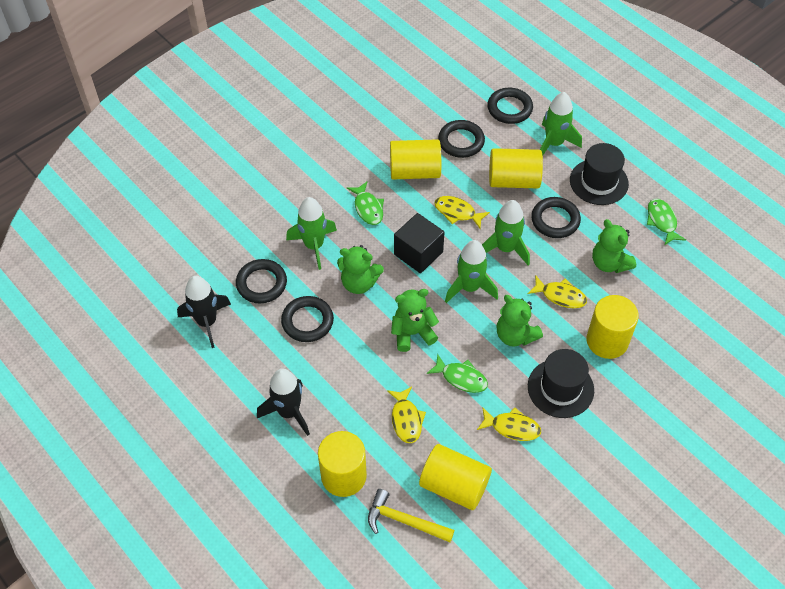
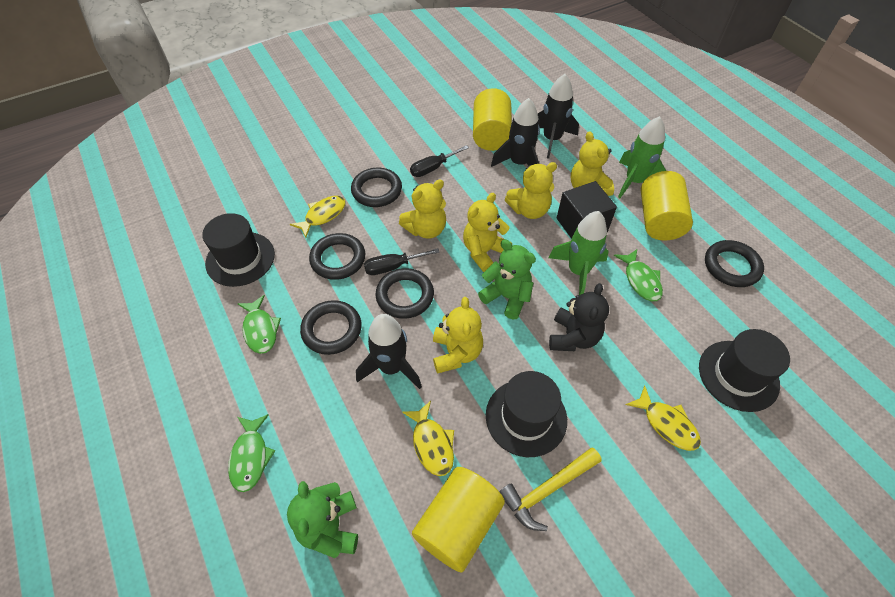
black hat: [528,349,594,418] [570,143,629,205] = 2 -> [202,213,275,287] [486,371,567,457] [699,329,790,412] = 3
black rocket: [177,276,231,348] [257,369,310,436] = 2 -> [356,314,422,389] [491,98,540,167] [538,74,579,159] = 3
black screwdriver: none = 0 -> [364,248,439,275] [410,145,469,177] = 2
black teddy bear: none = 0 -> [549,283,609,351] = 1
green rocket: [286,197,337,270] [445,240,498,303] [482,200,530,266] [540,92,582,155] = 4 -> [549,211,609,296] [618,116,666,198] = 2
green teddy bear: [337,245,384,294] [391,289,439,352] [497,295,543,347] [592,219,636,273] = 4 -> [287,481,358,558] [478,240,536,319] = 2
yellow cylinder: [318,431,367,497] [390,139,441,180] [419,444,492,510] [489,148,543,189] [587,295,639,359] = 5 -> [412,467,505,572] [473,88,512,151] [641,171,693,241] = 3
yellow fish: [387,386,426,443] [434,196,490,228] [477,407,541,441] [528,275,587,308] = 4 -> [290,196,345,238] [402,401,454,476] [626,385,701,451] = 3
yellow teddy bear: none = 0 -> [399,180,446,239] [433,297,483,374] [463,193,512,272] [505,162,557,219] [571,131,614,196] = 5

